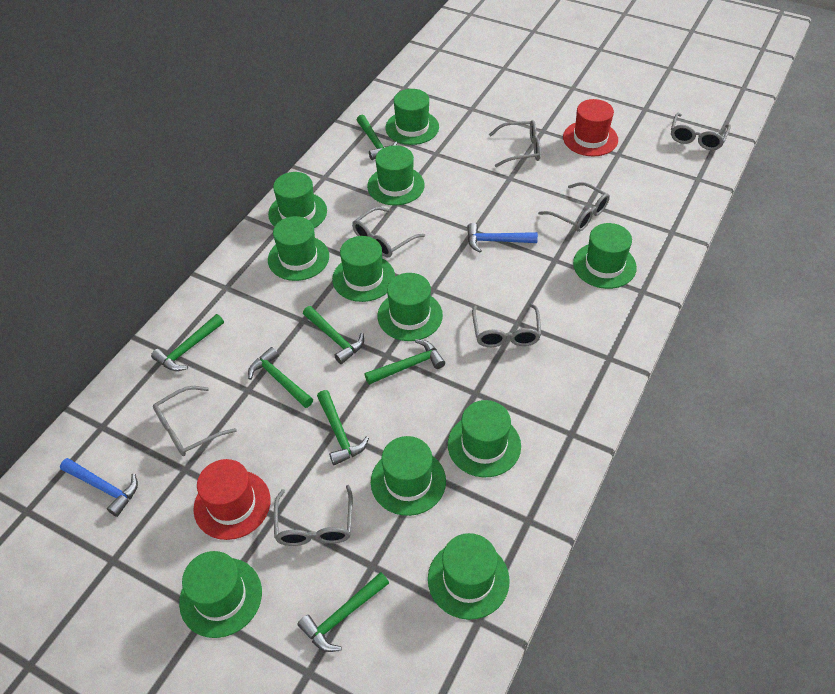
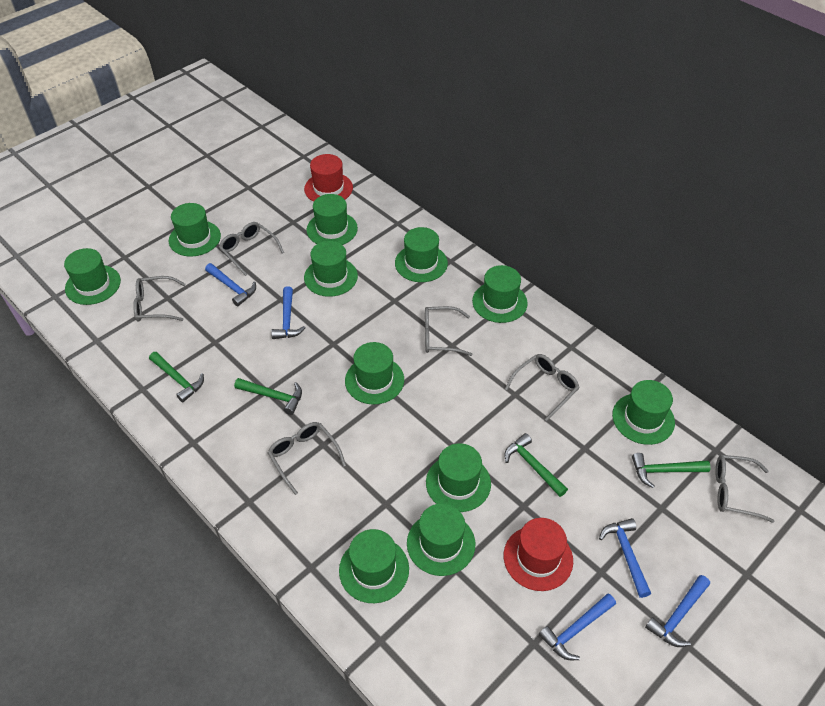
blue hammer: [60,458,138,517] [467,223,538,252] = 2 -> [205,263,256,307] [271,286,305,339] [539,593,616,660] [599,518,651,598] [645,575,710,647] = 5
green hammer: [151,314,224,371] [248,347,313,408] [298,572,389,652] [303,306,364,364] [317,390,369,465] [357,115,398,160] [365,339,445,385] = 7 -> [149,352,204,402] [234,378,302,415] [504,433,568,497] [632,453,711,488] = 4
grey glasses: [153,386,237,456] [274,485,353,546] [352,207,425,257] [472,304,541,347] [489,120,541,167] [538,182,610,232] [671,112,731,150] = 7 -> [133,276,185,322] [219,222,284,276] [268,422,346,495] [425,306,472,356] [505,354,580,421] [716,455,775,523] = 6

